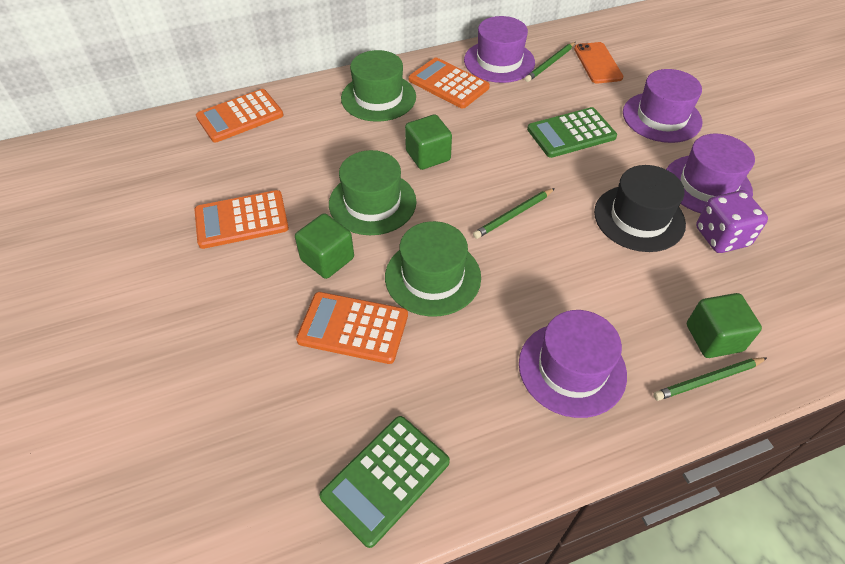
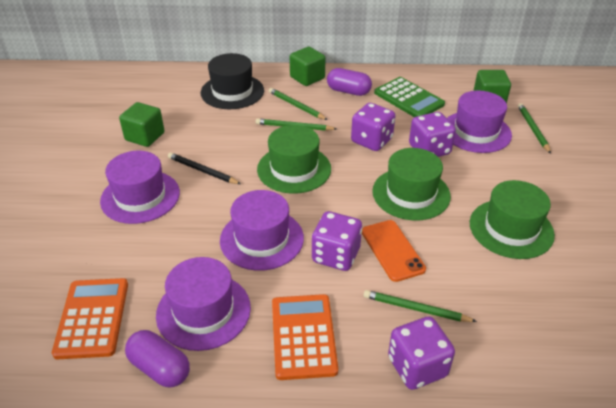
black pencil: none = 0 -> [168,152,241,184] = 1
green calculator: [320,416,450,548] [527,107,617,158] = 2 -> [374,77,445,117] = 1
green pencil: [473,188,555,239] [525,42,576,82] [653,357,767,401] = 3 -> [256,118,337,131] [269,88,328,120] [363,290,477,322] [518,103,551,154] = 4
orange calculator: [194,190,289,249] [196,89,283,142] [296,292,408,364] [409,58,490,109] = 4 -> [52,278,128,359] [272,294,338,380] = 2
purple capsule: none = 0 -> [125,330,190,387] [327,68,372,96] = 2
purple dice: [696,190,768,253] = 1 -> [312,211,362,271] [351,103,395,151] [388,316,455,390] [409,112,456,157] = 4

